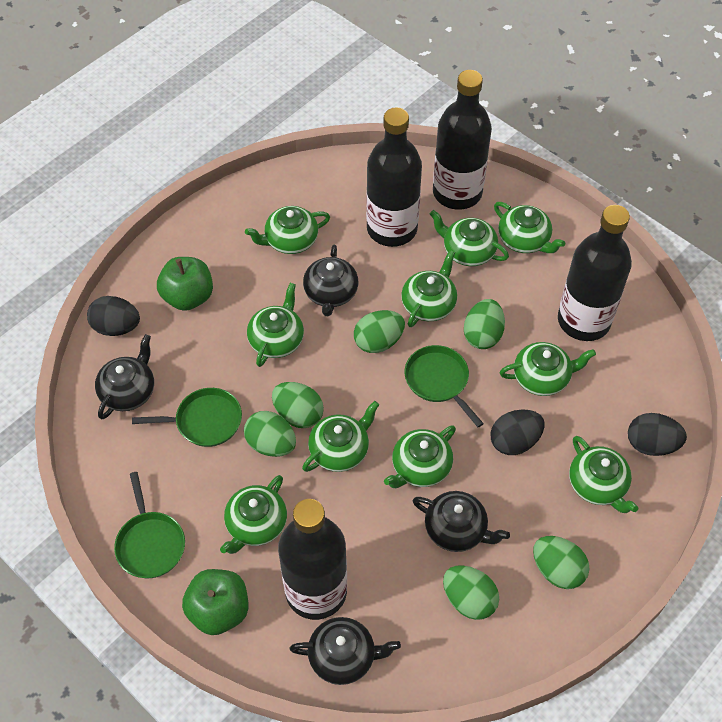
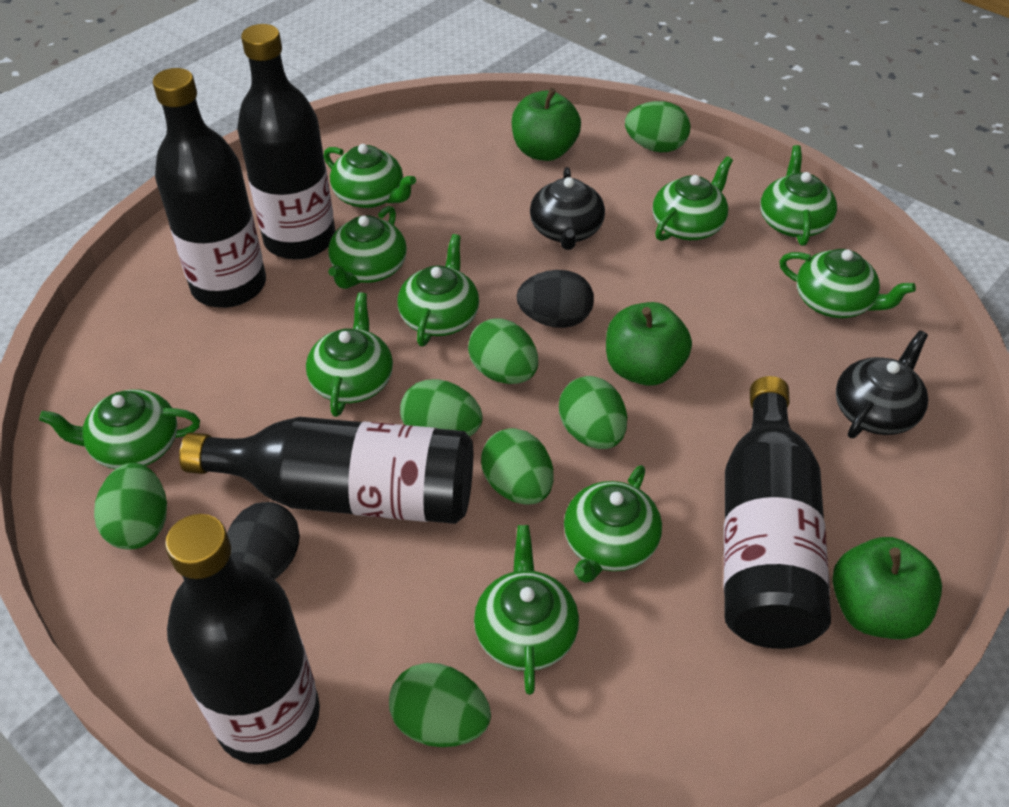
black bottle: [278,499,347,620] [366,107,422,247] [433,70,492,210] [558,205,632,341] = 4 -> [153,68,266,308] [165,514,320,764] [179,417,473,524] [237,24,335,260] [724,376,831,649] = 5
black egg: [87,296,140,336] [490,409,544,455] [628,413,687,456] = 3 -> [227,502,300,580] [516,270,594,328] = 2
black teapot: [95,334,154,419] [290,617,401,685] [303,245,358,316] [413,491,510,552] = 4 -> [530,167,605,250] [836,330,928,438] = 2
green apple: [157,257,213,311] [182,569,248,635] = 2 -> [512,88,581,161] [606,302,692,386] [833,537,942,639] = 3
green egg: [244,411,296,457] [272,382,324,428] [354,310,405,353] [443,565,499,620] [464,299,505,349] [533,536,589,589] = 6 -> [94,463,167,549] [389,663,491,747] [400,379,483,437] [468,318,538,384] [481,428,554,505] [559,376,627,449] [625,101,691,152] = 7
green pan: [114,472,185,578] [132,388,242,447] [405,345,484,427] = 3 -> none = 0

